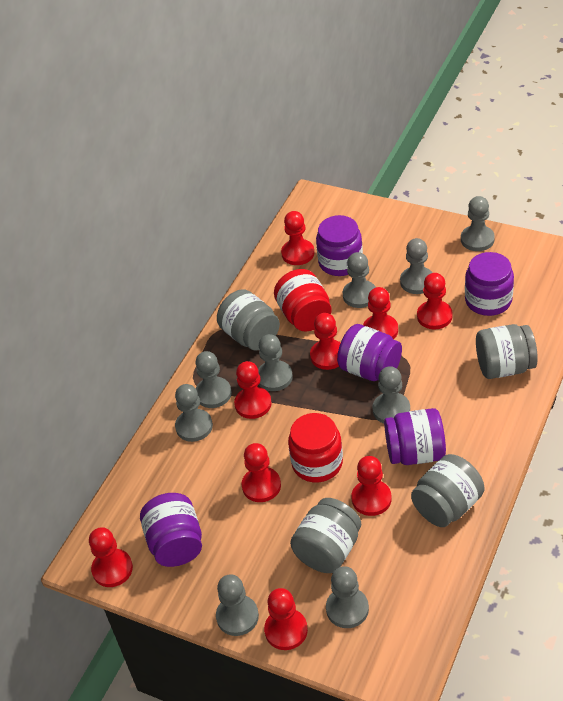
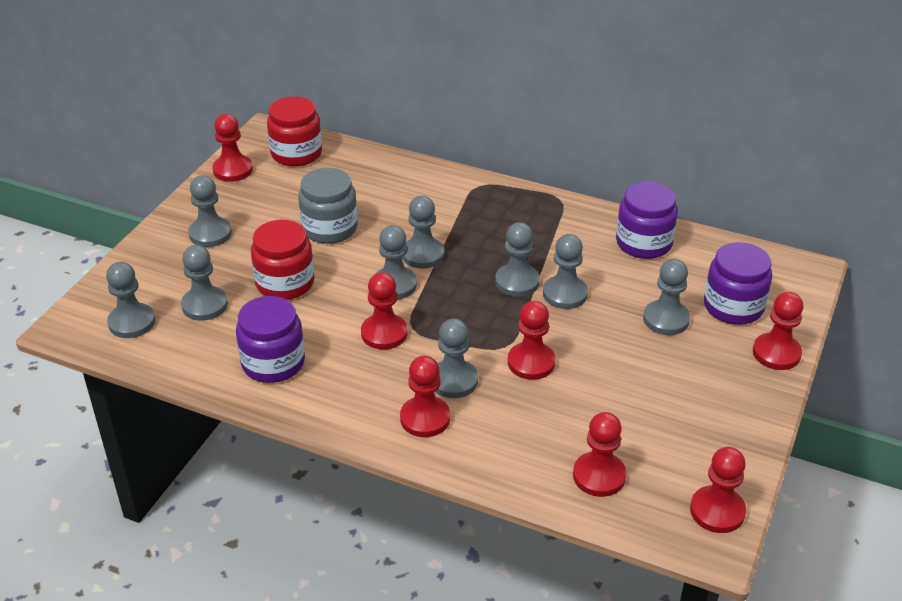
grey jar: [217,289,280,351] [290,498,361,573] [411,454,485,527] [476,324,538,379] = 4 -> [298,168,358,244] = 1
purple jar: [140,493,202,567] [316,215,363,276] [337,324,402,381] [384,408,446,465] [465,252,514,316] = 5 -> [236,296,305,383] [616,182,678,259] [704,242,772,325] = 3
red pawn: [89,527,133,587] [234,361,272,419] [242,443,281,502] [264,588,308,650] [281,211,314,265] [310,313,341,370] [351,456,392,516] [363,287,398,339] [417,273,453,329] = 9 -> [212,114,253,182] [361,272,408,350] [400,356,450,437] [508,301,556,380] [573,412,627,497] [690,447,746,533] [753,292,803,370] = 7

